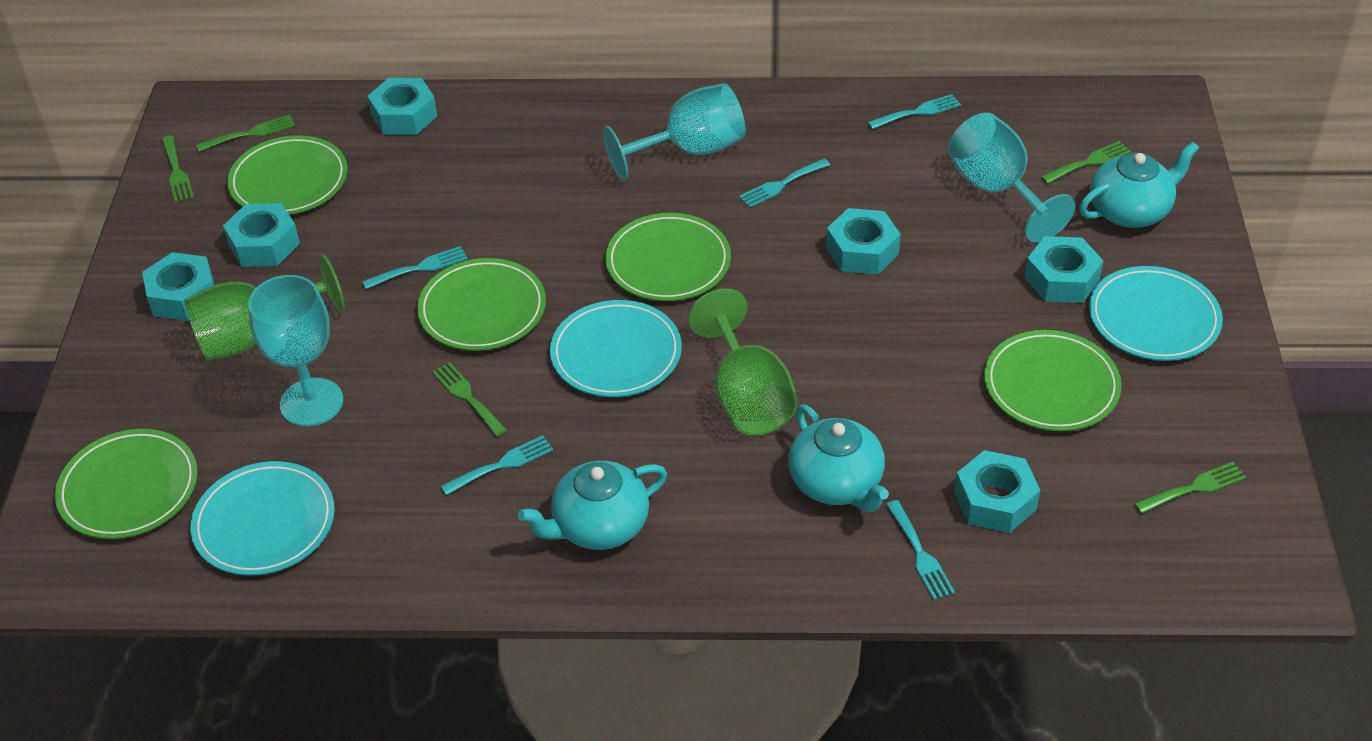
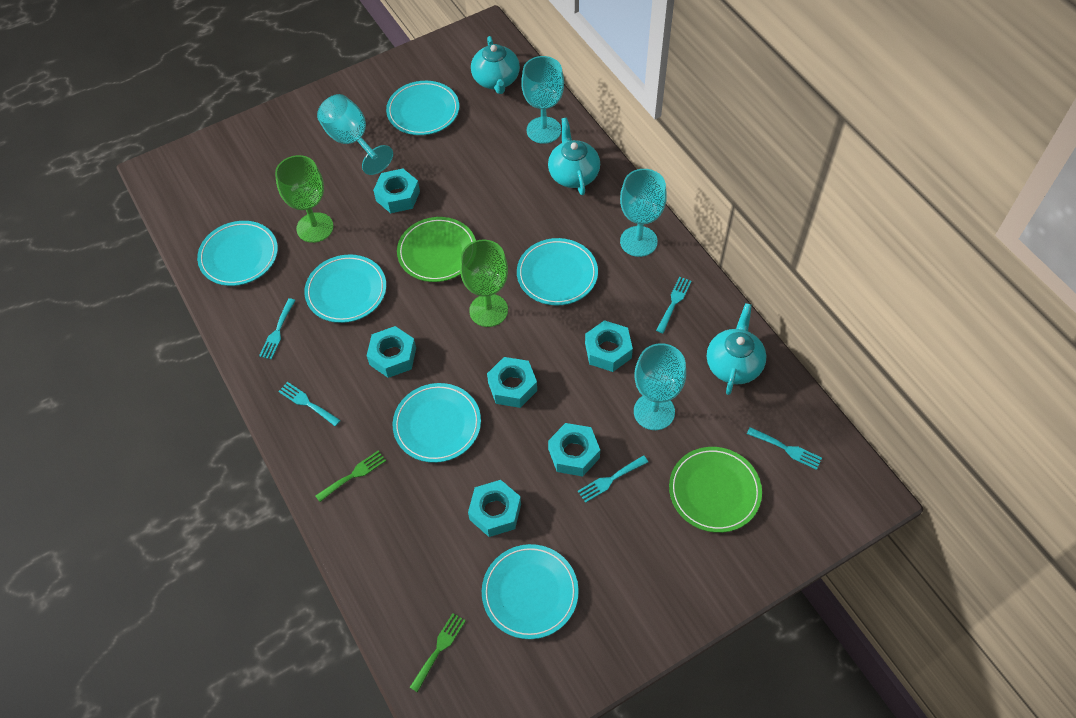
green fork: [162,135,194,202] [196,115,295,152] [432,362,507,437] [1041,141,1131,184] [1134,462,1246,514] = 5 -> [316,451,386,502] [409,613,466,692] = 2
green plate: [55,429,198,539] [227,135,348,215] [417,258,546,351] [605,213,731,301] [984,330,1121,431] = 5 -> [397,217,476,282] [669,447,762,533] = 2
turquoise goblet: [248,275,343,427] [603,83,746,181] [948,113,1076,242] = 3 -> [317,94,393,175] [521,56,564,144] [620,169,667,257] [634,343,686,430] = 4
turquoise plate: [191,461,335,576] [550,300,682,397] [1089,266,1223,361] = 3 -> [197,221,278,286] [304,255,386,323] [386,81,459,135] [393,383,481,463] [482,544,579,639] [517,238,598,305] = 6

